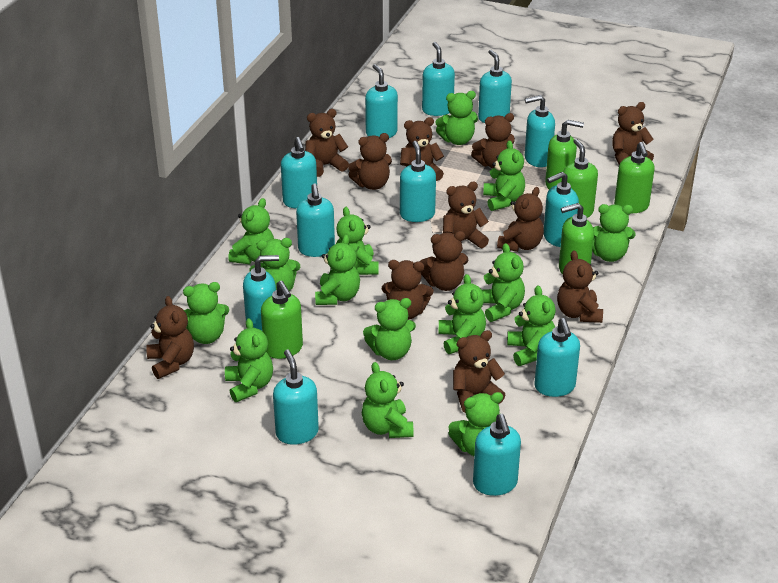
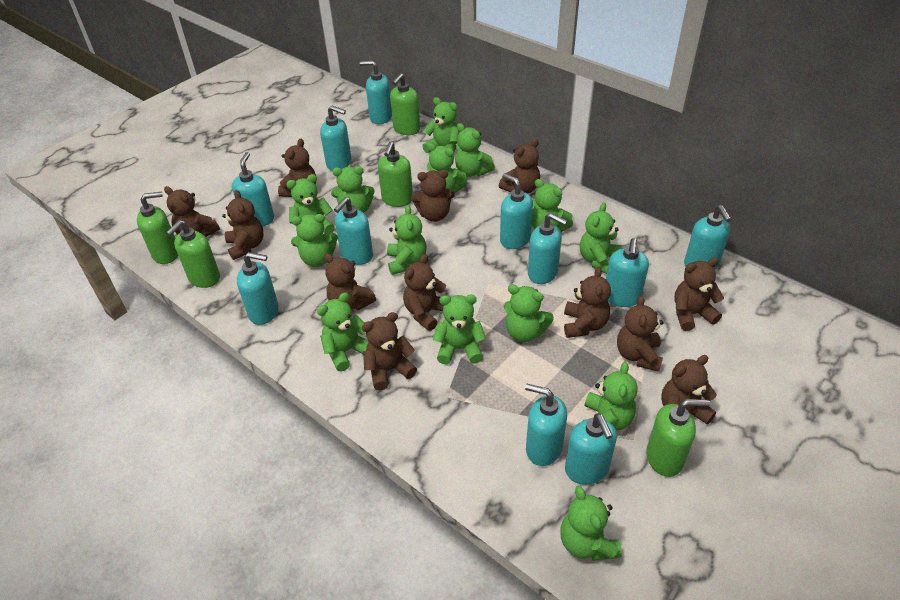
green teddy bear: [183,282,229,344] [225,318,273,402] [228,198,274,264] [249,238,300,291] [315,234,360,305] [336,207,378,275] [362,362,414,438] [363,298,416,360] [435,91,478,145] [438,274,486,354] [448,392,503,456] [482,243,525,322] [483,140,525,211] [507,285,556,366] [592,204,635,262] = 15 -> [286,174,335,236] [291,214,338,267] [317,292,369,371] [331,166,375,213] [387,205,427,275] [422,97,460,153] [427,143,468,193] [433,295,486,364] [455,123,495,177] [504,284,554,342] [532,179,573,232] [560,486,622,561] [580,203,621,274] [583,362,638,431] = 14
turquoise soap dispenser: [243,255,279,331] [273,350,319,445] [281,137,317,209] [296,183,335,257] [365,64,398,138] [400,141,436,222] [422,42,455,116] [473,414,521,496] [478,50,512,123] [525,95,555,167] [534,318,580,397] [544,172,579,247] = 12 -> [232,152,274,227] [237,252,279,325] [320,106,352,171] [334,197,373,265] [360,61,392,124] [500,173,533,249] [525,384,567,466] [528,213,567,284] [565,413,617,485] [606,238,649,307] [684,205,731,270] = 11

